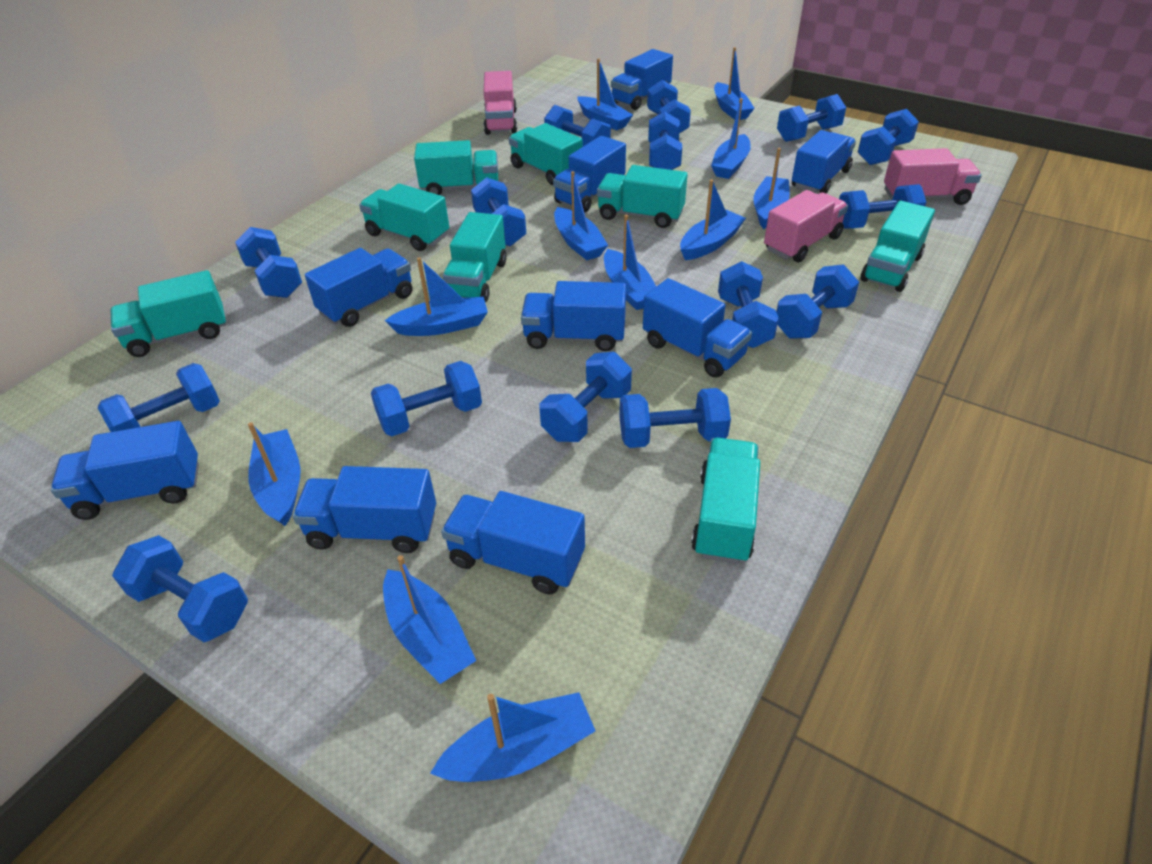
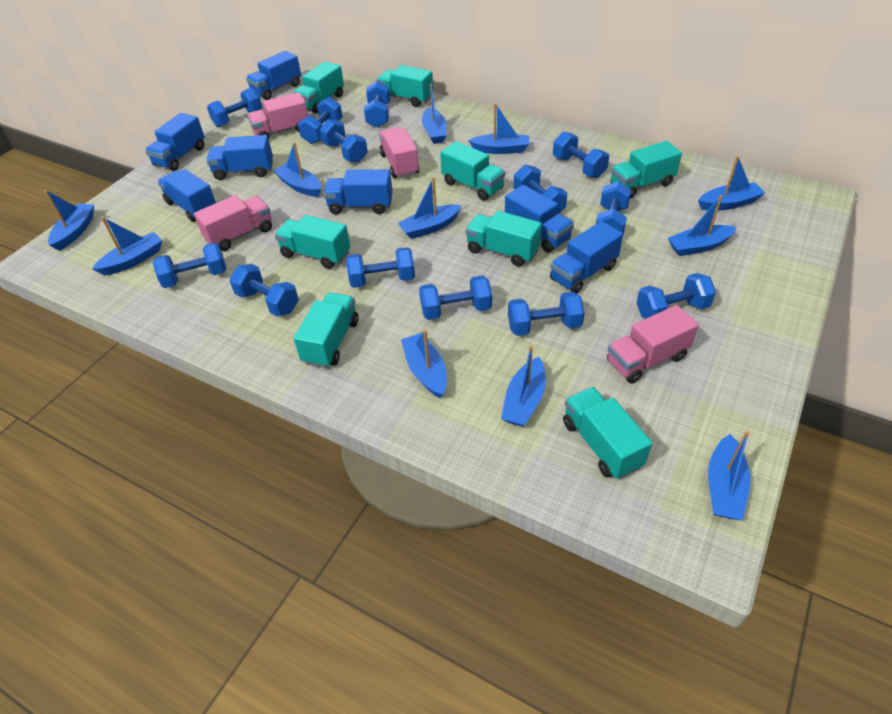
blue dumbbell: [98,363,220,432] [112,535,248,642] [235,227,302,298] [371,361,482,436] [471,177,526,246] [540,352,632,442] [544,105,611,146] [619,388,731,448] [647,80,691,134] [648,112,682,170] [718,261,779,348] [776,264,859,339] [777,94,846,142] [839,184,926,229] [858,109,919,165] = 15 -> [153,243,226,288] [207,88,262,127] [229,264,299,316] [298,97,343,144] [319,119,368,163] [346,247,415,288] [364,81,390,128] [419,275,492,320] [508,292,585,336] [513,164,567,214] [553,132,609,178] [596,181,631,235] [636,273,716,319] = 13
blue truck: [51,421,199,520] [293,466,436,553] [305,248,412,327] [441,491,585,594] [521,281,626,351] [553,136,626,212] [611,49,673,110] [643,278,752,378] [792,130,856,194] = 9 -> [145,113,205,171] [158,169,216,222] [206,135,273,180] [246,51,301,100] [324,169,393,214] [505,185,574,252] [550,221,623,294] = 7
pink truck: [484,71,517,135] [764,190,848,263] [884,148,981,205] = 3 -> [194,195,272,251] [247,92,308,139] [379,127,419,178] [607,305,699,383] = 4

